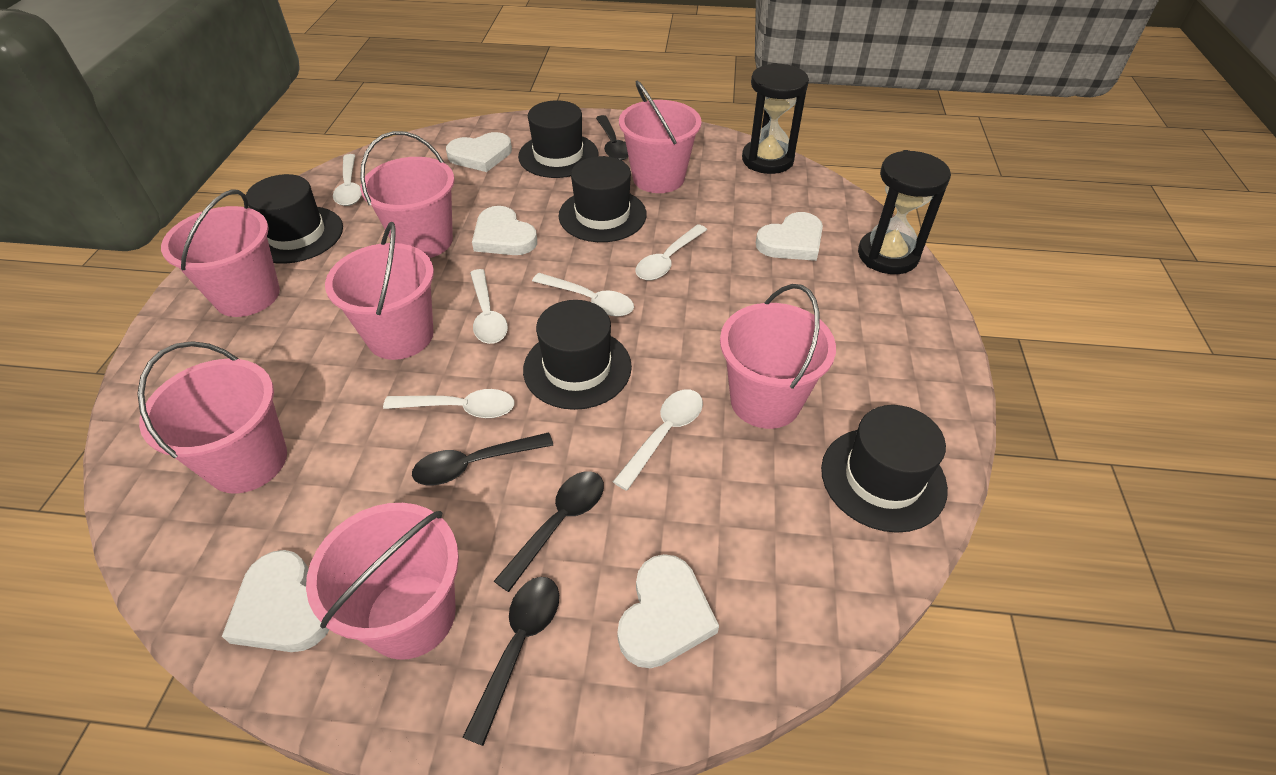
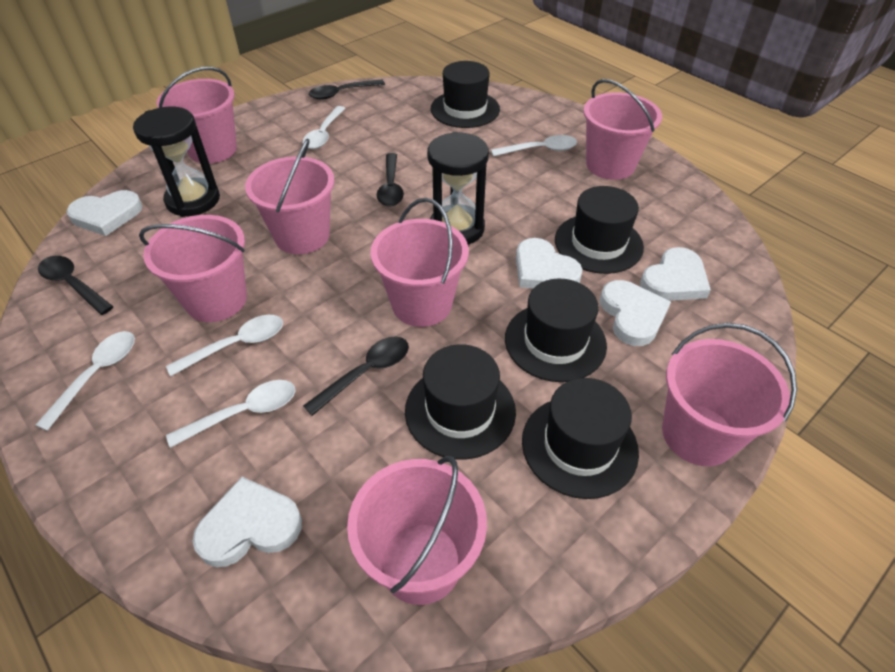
white spoon: [333,154,362,206] [383,389,515,418] [470,269,508,344] [532,273,634,317] [613,389,703,491] [636,224,707,280] = 6 -> [36,331,135,431] [166,315,283,376] [166,380,295,448] [303,106,346,149] [491,135,577,157] = 5

